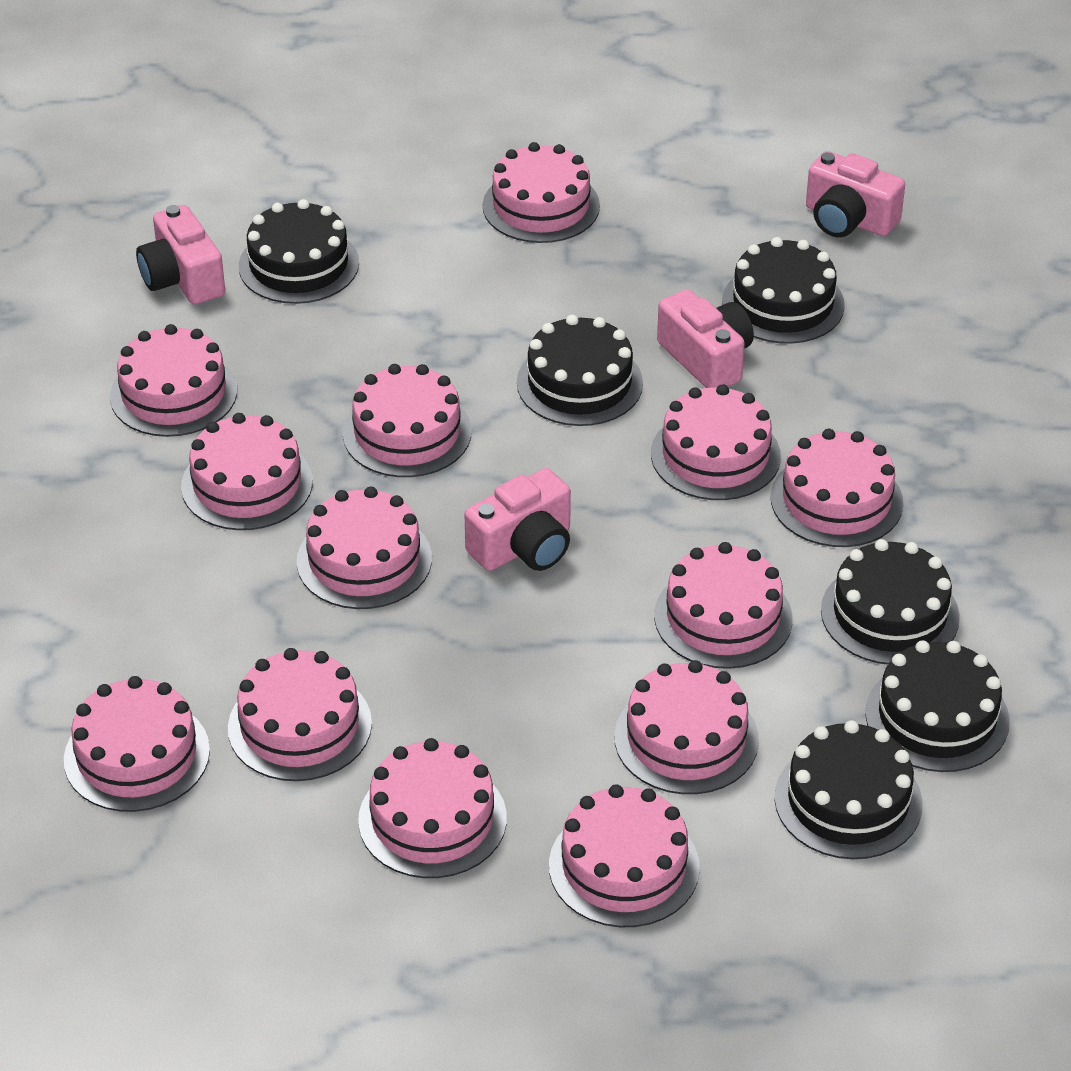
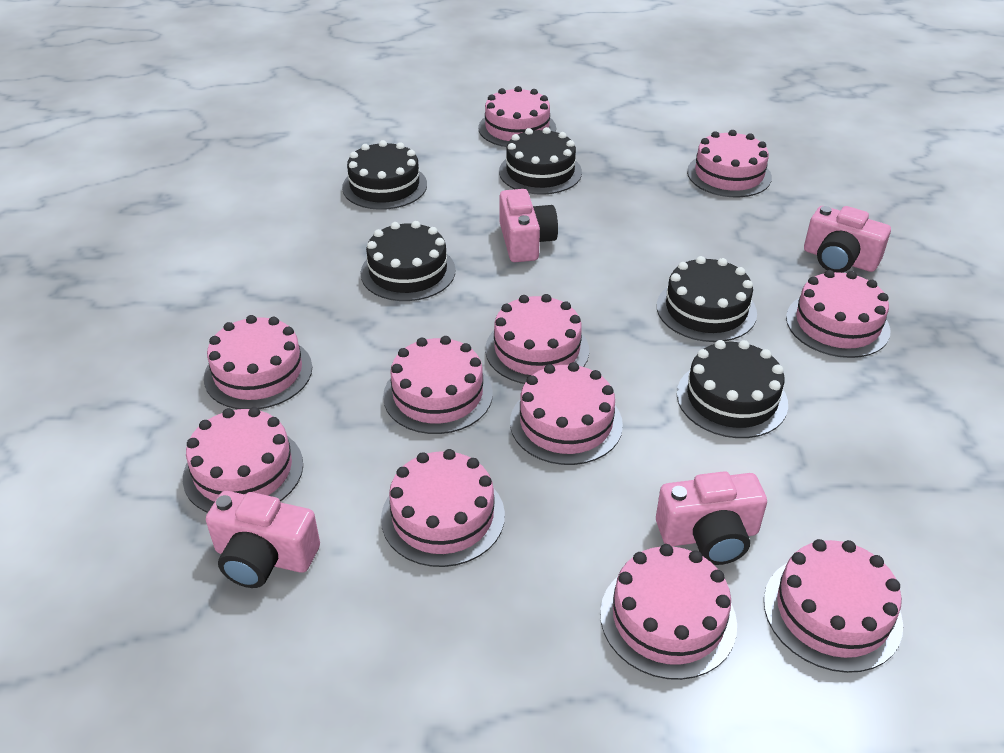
black cake: [239,199,359,304] [517,315,643,426] [722,237,845,344] [774,720,922,859] [821,539,960,665] [865,640,1010,772] = 6 -> [342,140,427,210] [360,221,456,301] [499,127,582,195] [657,256,757,342] [677,340,788,438] = 5
pink cake: [64,676,210,812] [110,324,237,437] [181,413,313,530] [228,648,372,781] [297,487,432,609] [343,364,472,477] [358,738,507,878] [483,142,600,243] [549,784,700,927] [614,660,759,794] [651,384,781,500] [654,542,792,669] [771,429,903,547] = 13 -> [183,407,303,513] [204,315,312,409] [381,449,505,567] [383,336,493,434] [478,86,556,147] [485,294,589,384] [510,362,623,465] [600,544,737,680] [687,130,772,197] [764,539,903,673] [786,270,890,358] = 11

